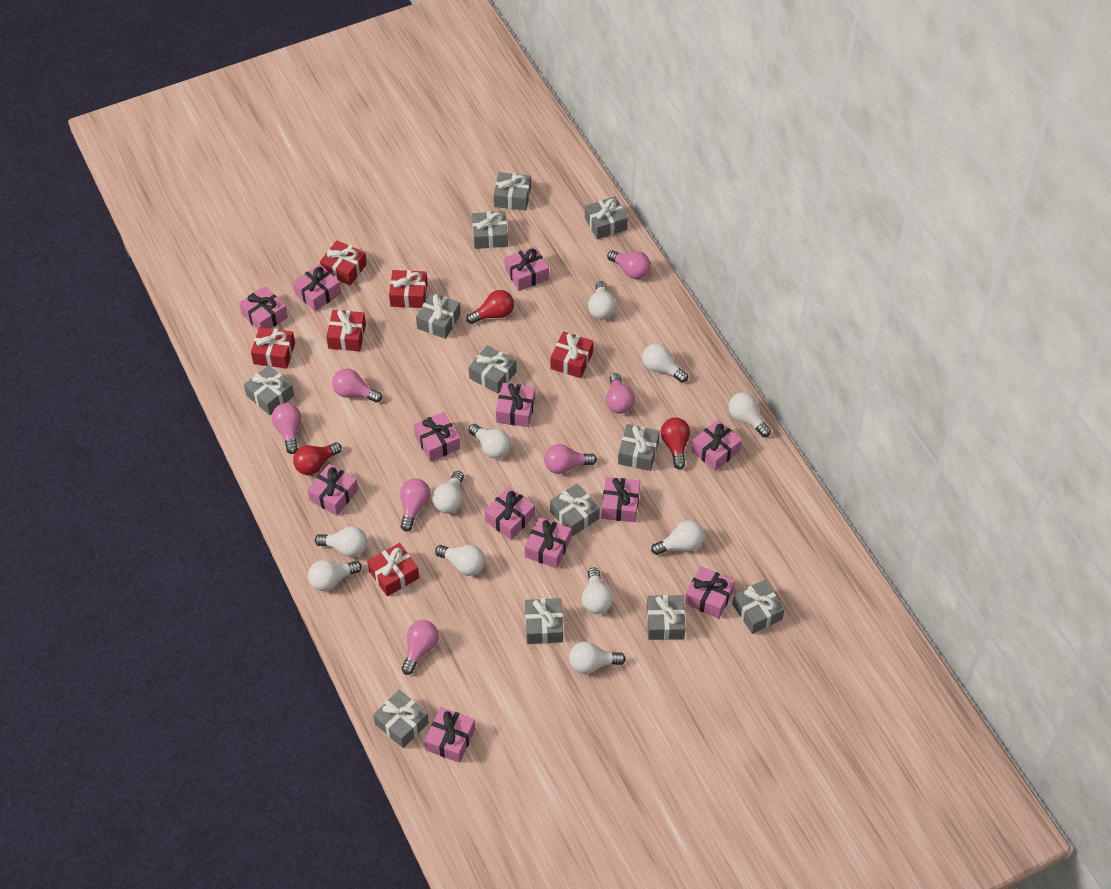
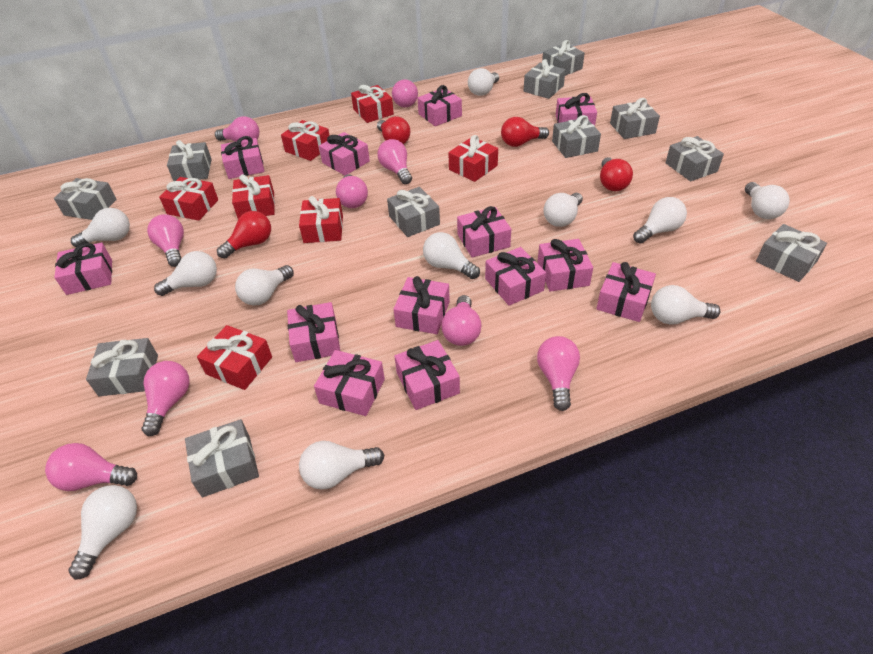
grey gift: [244,365,294,415] [373,690,429,748] [416,292,461,339] [469,345,517,394] [472,211,508,249] [494,172,531,211] [525,598,563,644] [550,483,600,536] [585,196,628,239] [618,424,660,471] [646,595,686,640] [732,580,785,634] = 12 -> [54,178,117,220] [86,338,158,396] [167,140,212,181] [185,419,259,497] [387,187,440,237] [523,59,566,99] [542,40,585,76] [552,115,601,158] [610,98,660,139] [666,136,724,181] [756,224,827,282] = 11
pink gift: [239,286,288,330] [293,264,341,311] [307,464,359,516] [414,412,460,462] [424,707,475,763] [485,487,535,540] [496,383,535,427] [505,246,549,291] [524,517,571,569] [601,477,640,522] [684,566,735,619] [691,420,742,471] = 12 -> [54,243,112,295] [221,136,264,179] [287,302,340,362] [314,350,385,416] [319,132,370,175] [393,276,450,334] [394,340,460,410] [418,85,462,126] [457,206,511,257] [485,247,546,306] [537,239,593,292] [556,93,597,126] [596,262,656,322] = 13
pink light bulb: [272,403,301,454] [332,369,382,403] [400,478,430,531] [401,620,439,675] [544,444,597,474] [606,373,635,414] [607,250,651,279] = 7 -> [45,443,137,491] [142,361,190,436] [147,214,184,267] [215,116,259,142] [336,174,368,208] [377,139,412,184] [392,80,418,107] [441,295,482,346] [537,336,580,411] = 9
red gift: [251,327,295,369] [320,240,367,286] [326,310,366,351] [367,543,419,596] [389,270,428,308] [550,332,594,378] = 6 -> [159,177,218,221] [197,325,272,390] [232,174,275,219] [281,120,330,161] [299,196,343,243] [351,85,394,123] [448,135,498,182] = 7
red light bulb: [293,442,342,475] [466,290,514,324] [661,418,690,469] = 3 -> [217,211,271,258] [377,116,410,144] [501,117,549,147] [600,157,633,191] = 4

